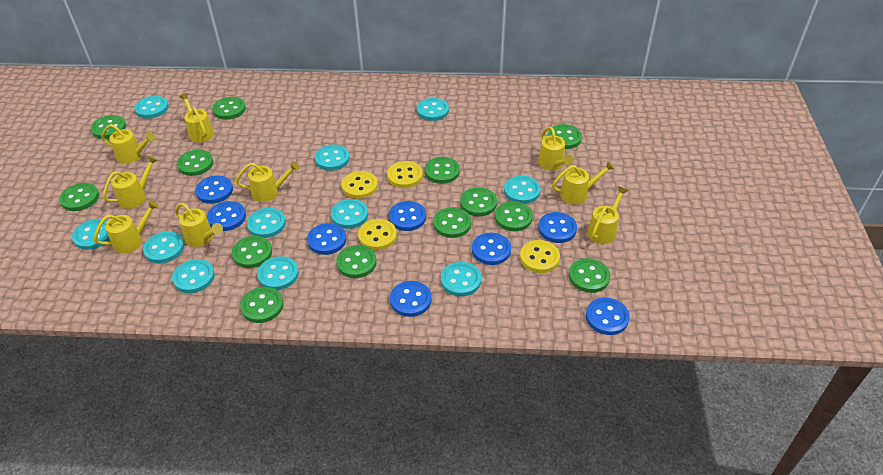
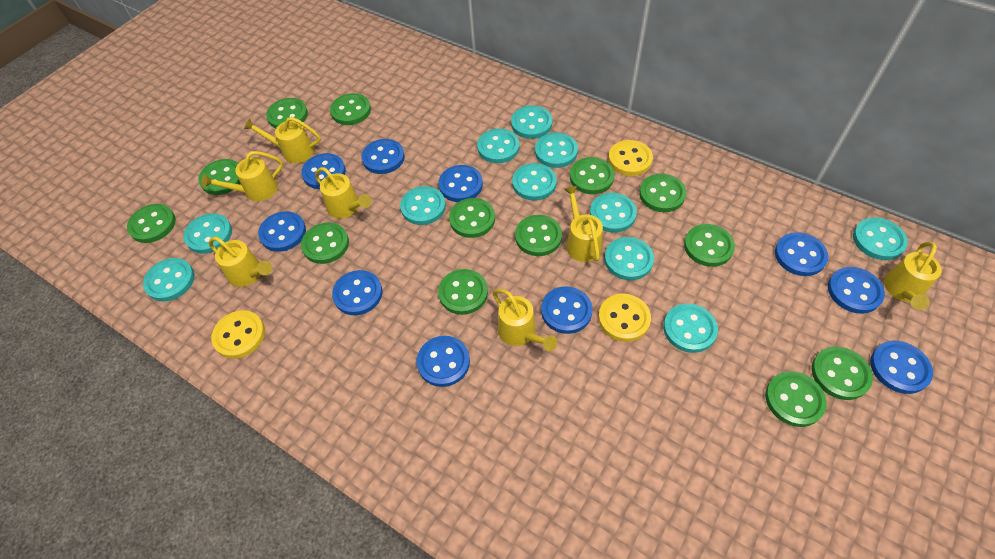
blue button: [195,176,233,204] [207,201,246,231] [307,223,346,255] [389,201,426,231] [390,281,432,317] [472,233,511,265] [538,212,577,243] [586,298,630,335] = 8 -> [258,211,306,252] [301,153,346,189] [332,270,382,315] [361,139,405,174] [417,336,470,387] [439,165,483,202] [541,286,592,334] [775,232,828,276] [828,267,885,314] [870,341,933,394] = 10
yellow button: [341,171,378,199] [358,219,397,250] [387,161,423,188] [520,240,560,273] = 4 -> [211,310,265,358] [598,294,651,342] [608,140,653,176] = 3
yellow watering can: [94,200,159,253] [101,124,155,164] [103,155,158,209] [175,203,223,247] [179,93,214,143] [236,161,300,202] [538,127,574,170] [552,161,614,204] [587,186,628,244] = 9 -> [202,151,283,201] [209,237,272,287] [244,117,321,163] [315,167,371,219] [493,289,557,351] [564,186,603,262] [884,242,942,310] = 7

